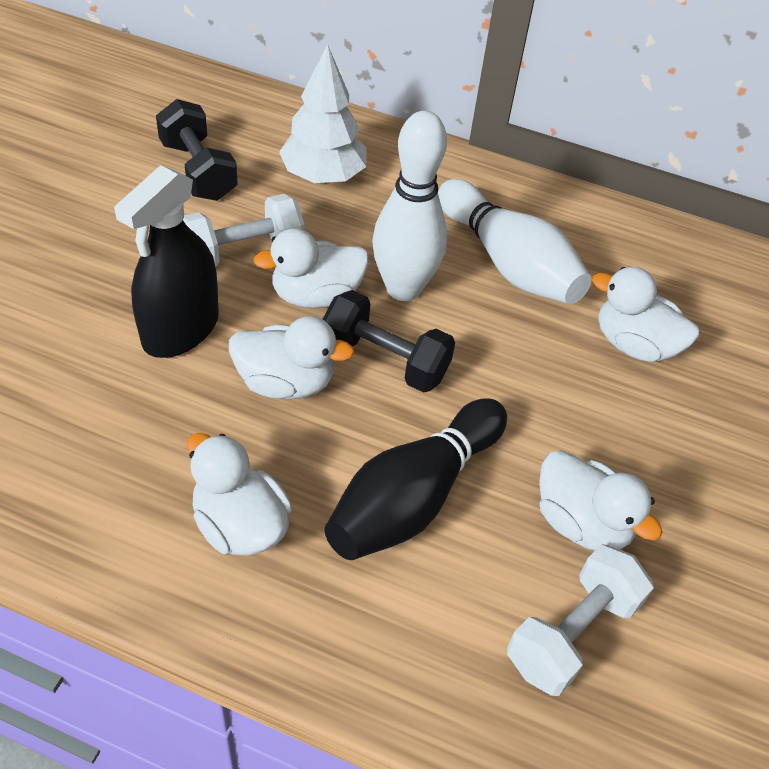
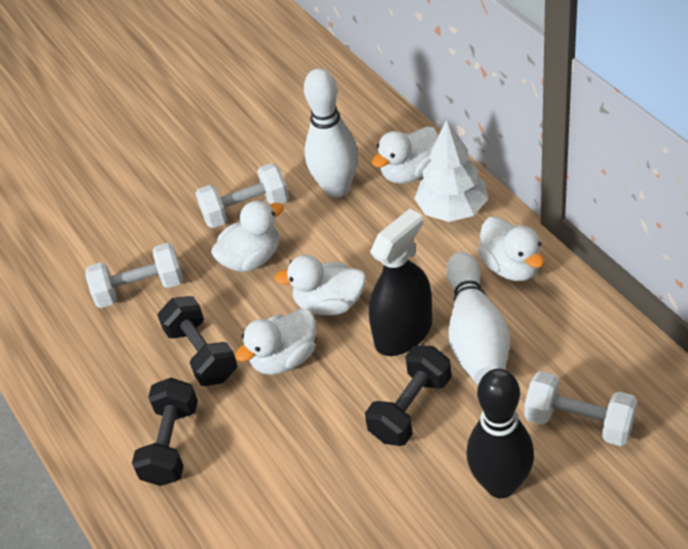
black dumbbell: [156,99,238,201] [323,290,455,393] = 2 -> [132,378,198,486] [157,296,238,386] [365,345,451,446] = 3
white dumbbell: [183,194,304,267] [507,544,654,696] = 2 -> [85,243,183,308] [195,163,289,228] [525,371,638,446] = 3

